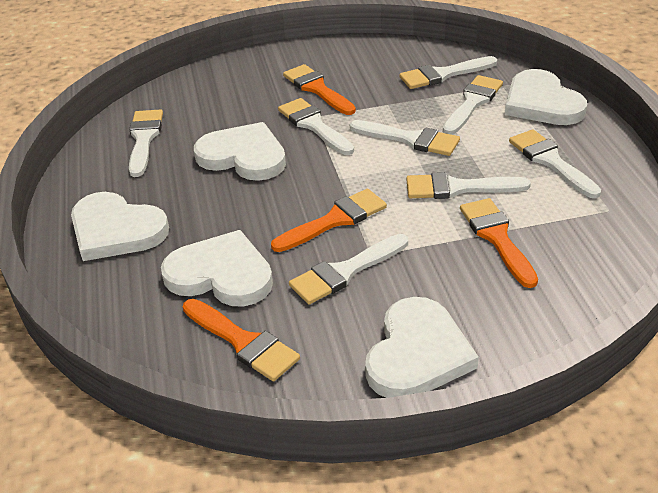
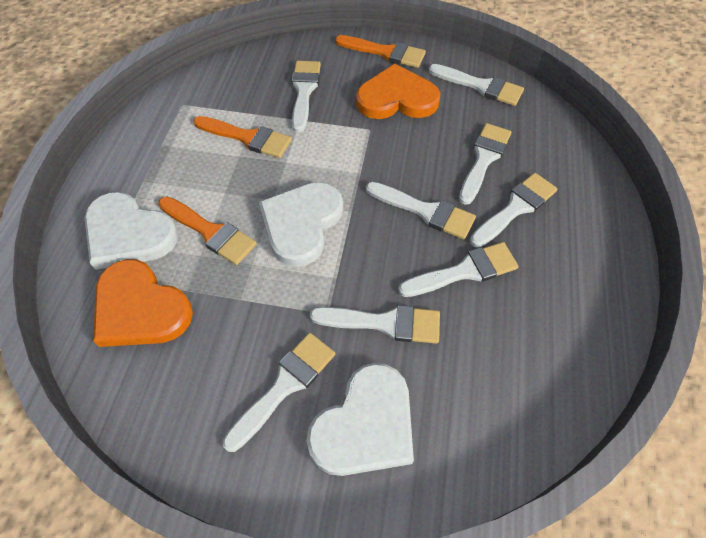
orange brush: [183,299,300,381] [271,189,387,252] [283,64,356,115] [460,198,538,288] = 4 -> [158,196,257,265] [193,116,292,158] [335,35,426,68] = 3
orange heart: none = 0 -> [93,259,193,347] [356,64,440,119] = 2
white heart: [71,192,169,261] [161,230,273,307] [194,122,286,181] [365,297,479,398] [505,69,587,125] = 5 -> [84,192,178,270] [259,182,343,267] [307,363,414,476] = 3

